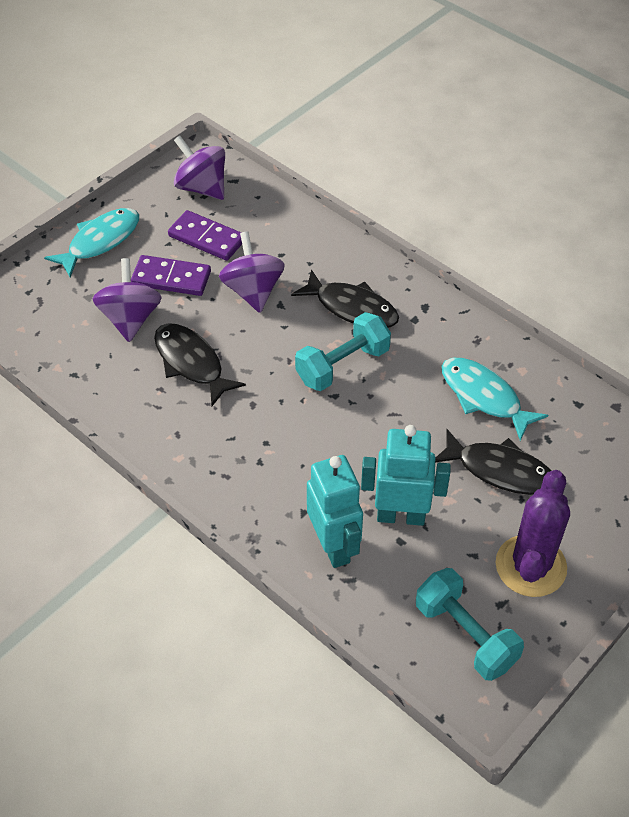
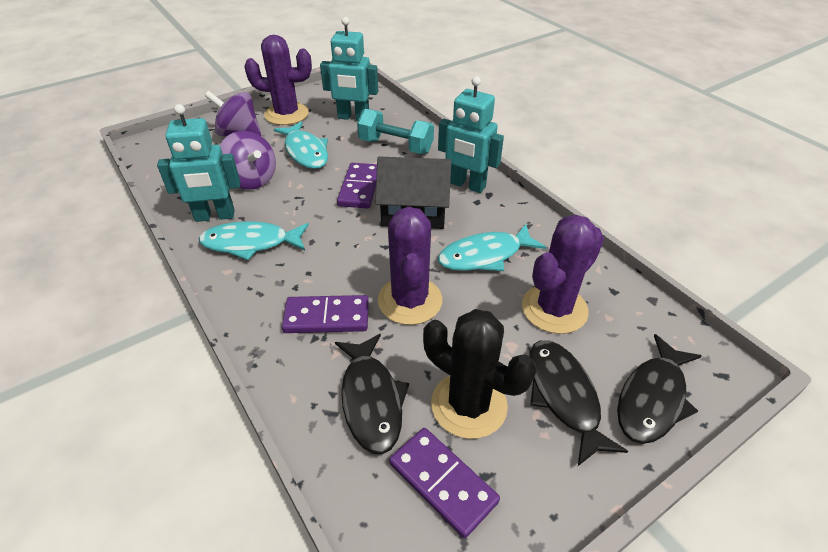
black cactus: none = 0 -> [423,309,537,439] = 1
black house: none = 0 -> [375,157,451,229] = 1
purple cactus: [496,470,570,597] = 1 -> [244,35,312,125] [378,207,442,325] [522,214,604,334] = 3
purple domino: [131,255,211,296] [168,210,242,261] = 2 -> [282,295,369,333] [337,163,377,209] [389,428,500,538] = 3
purple spinning top: [93,258,162,342] [174,136,225,200] [219,231,285,313] = 3 -> [205,91,261,136] [220,131,276,190] = 2
turquoise dumbbell: [295,312,391,391] [416,568,524,681] = 2 -> [357,109,434,154] = 1
turquoise fish: [44,208,139,277] [442,358,548,441] = 2 -> [199,221,309,260] [273,121,328,169] [438,224,546,271] = 3
turquoise robot: [307,455,363,568] [361,425,451,526] = 2 -> [157,104,240,222] [320,17,378,121] [438,76,504,193] = 3

